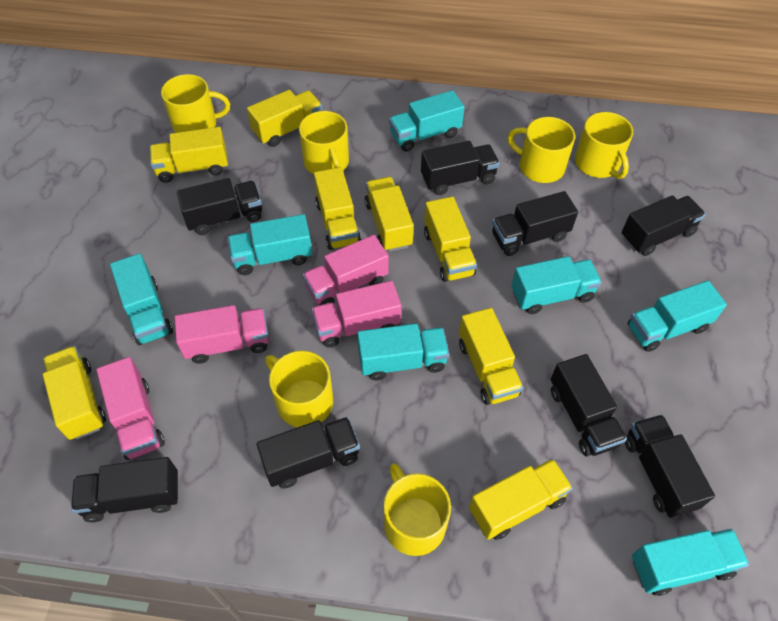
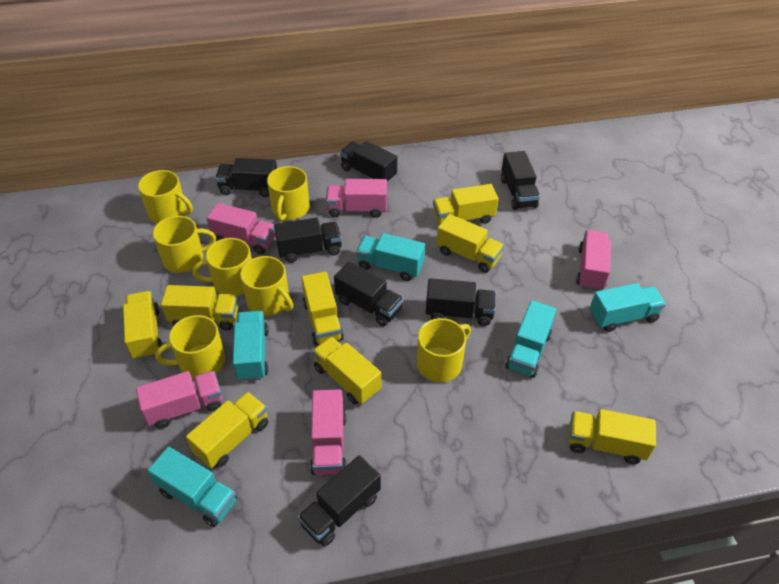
black truck: [71,457,178,523] [177,178,262,235] [257,417,360,489] [421,141,500,195] [492,191,578,256] [550,354,627,457] [622,195,706,256] [625,415,715,518] = 8 -> [215,158,277,197] [274,218,342,263] [298,455,381,547] [334,262,403,326] [340,141,397,184] [426,278,496,326] [501,151,540,210] = 7
pink truck: [96,357,165,460] [174,305,269,364] [303,235,389,305] [311,281,401,348] = 4 -> [136,371,222,429] [207,203,275,254] [310,389,347,475] [326,179,387,218] [576,230,611,291] = 5
turquoise truck: [110,254,173,345] [228,214,312,275] [357,323,449,381] [389,90,464,152] [511,256,602,314] [628,281,727,352] [632,529,749,596] = 7 -> [147,447,237,527] [233,311,269,381] [356,233,425,281] [505,300,556,378] [590,283,666,332] = 5
yellow mug: [161,74,230,133] [265,351,333,427] [299,111,349,174] [384,463,451,556] [508,117,575,183] [575,112,633,179] = 6 -> [138,170,193,224] [153,216,216,273] [155,315,225,379] [192,238,252,296] [240,256,293,316] [267,166,310,221] [417,318,471,382] = 7

